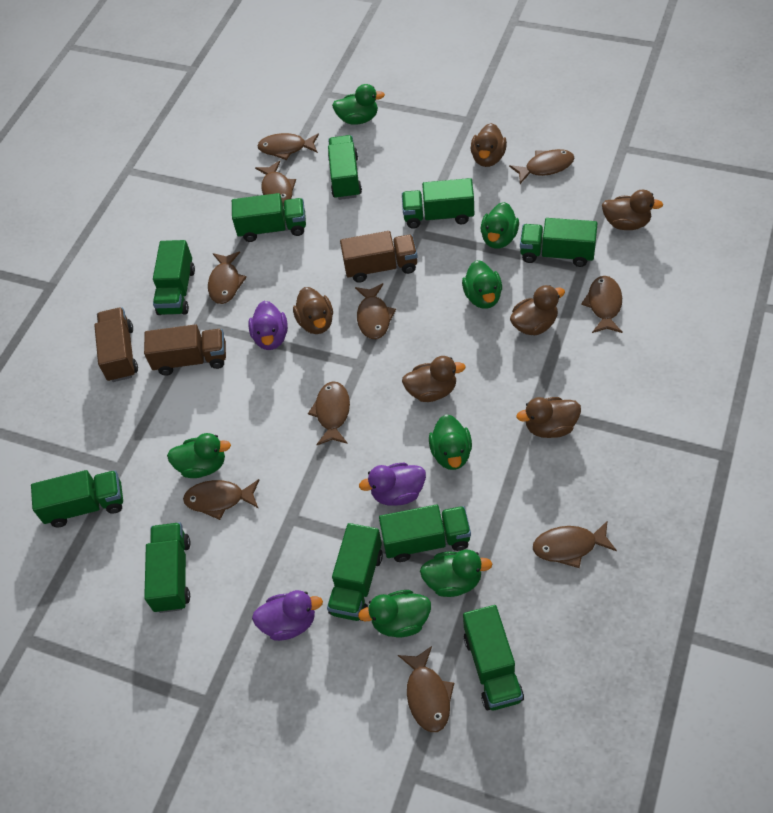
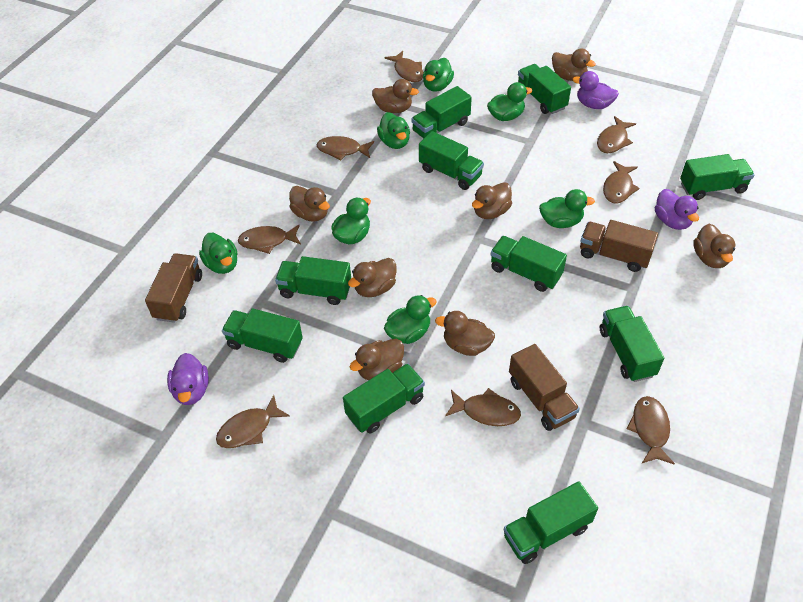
brown duck: [293,287,333,334] [402,356,466,402] [471,123,507,167] [510,285,565,335] [517,397,581,438] [602,190,663,230] = 6 -> [289,186,330,222] [348,258,397,297] [350,339,404,380] [372,79,419,113] [435,311,495,356] [472,182,512,219] [552,49,596,81] [693,224,736,268] = 8
brown fish: [183,479,259,520] [208,251,247,304] [255,160,296,207] [257,133,319,160] [308,381,350,445] [355,283,396,339] [398,646,454,732] [509,149,574,184] [533,520,617,568] [581,276,623,333] = 10 -> [216,395,290,448] [238,225,301,254] [317,136,374,161] [385,51,424,82] [445,388,521,426] [597,116,636,153] [603,161,640,204] [627,396,675,464] = 8

